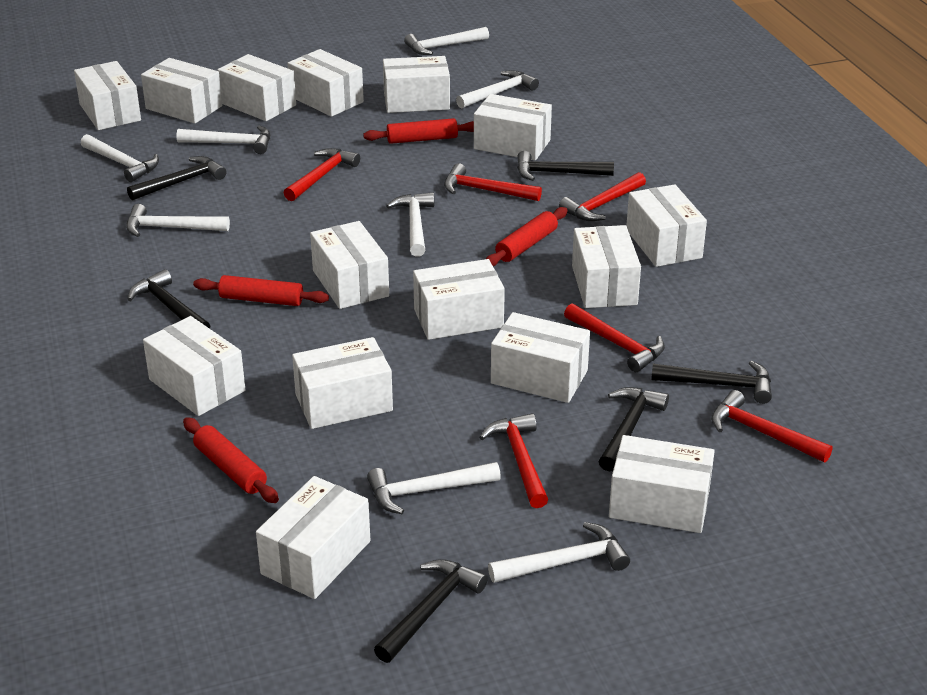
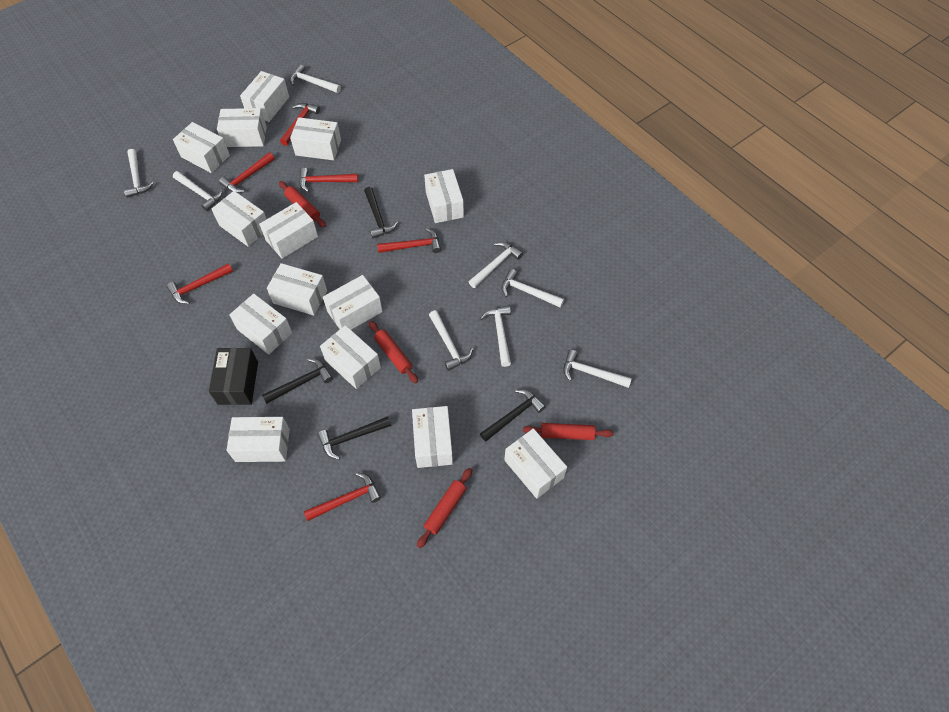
black box: none = 0 -> [209,348,258,405] = 1
black hammer: [127,156,227,201] [127,269,210,329] [374,559,488,663] [517,151,614,181] [599,387,669,472] [651,360,772,404] = 6 -> [262,358,333,404] [317,416,391,460] [364,187,398,238] [480,389,546,442] = 4
white box: [74,61,141,130] [141,58,222,124] [143,316,245,416] [218,54,296,121] [256,476,370,599] [287,49,364,117] [292,337,393,429] [310,221,389,309] [383,56,450,113] [413,259,505,340] [474,94,552,161] [491,312,590,403] [572,225,641,308] [609,435,715,533] [626,184,707,267] = 15 -> [173,122,230,173] [212,191,266,247] [217,108,267,147] [226,417,290,462] [229,294,292,354] [240,71,289,122] [259,202,318,259] [267,263,327,316] [290,117,341,160] [320,325,381,389] [323,275,383,330] [412,406,453,468] [424,169,464,223] [504,428,567,499] = 14

